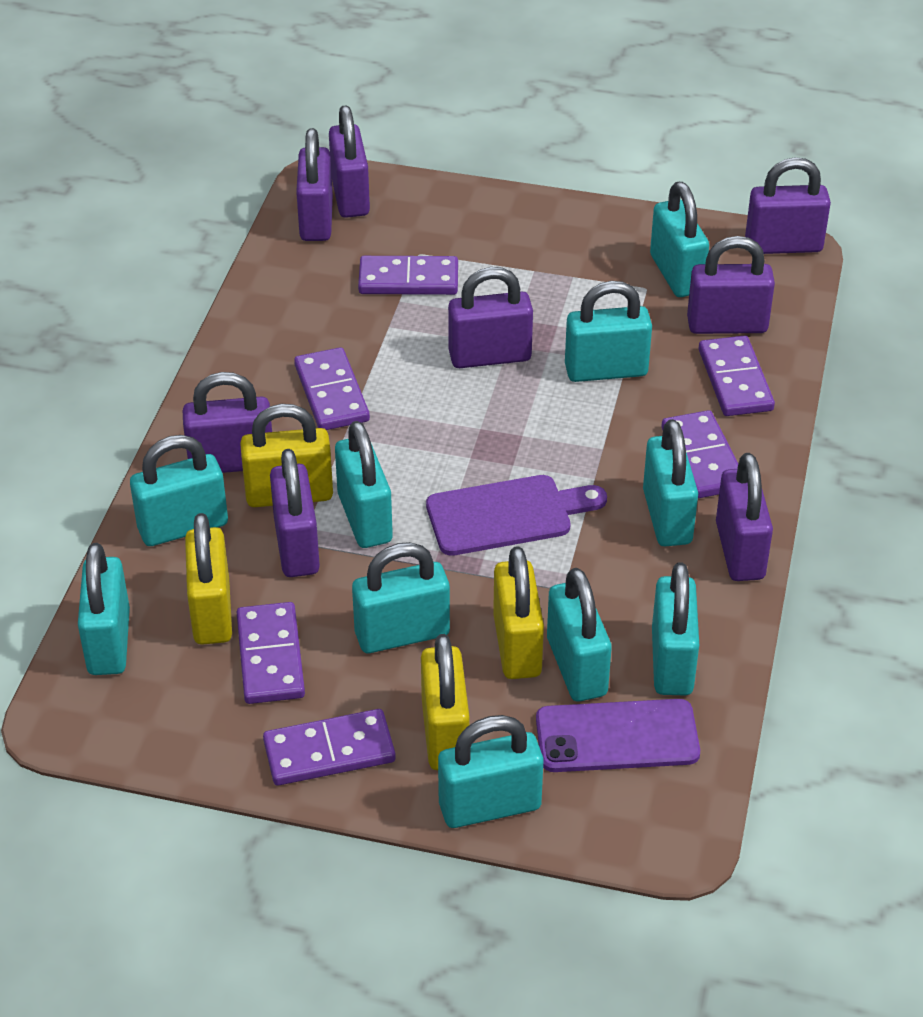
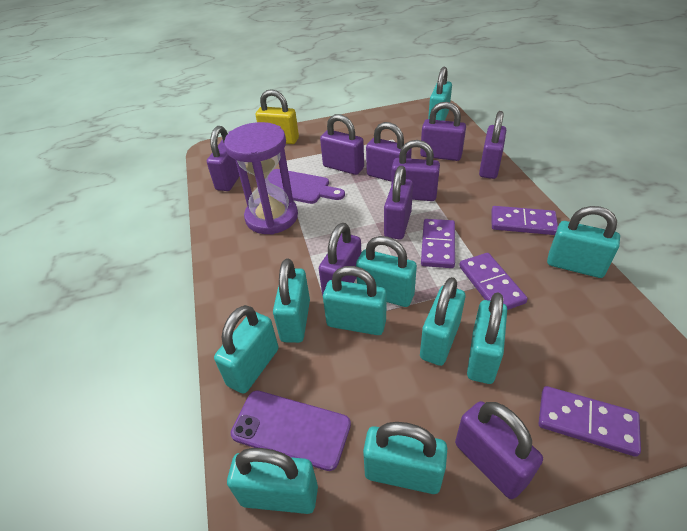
purple domino: [237,602,305,704] [263,709,396,785] [294,347,370,430] [358,256,458,295] [662,410,738,498] [699,336,775,416] = 6 -> [421,219,455,268] [459,253,528,310] [491,206,558,235] [539,386,641,457] = 4
purple hourglass: none = 0 -> [224,122,298,235] = 1
purple padlock: [183,372,272,473] [270,449,320,577] [296,128,333,241] [329,106,370,218] [448,267,533,368] [687,236,775,334] [716,453,773,581] [745,157,831,254] = 8 -> [207,126,239,191] [319,223,362,296] [320,114,364,175] [366,122,412,181] [384,166,413,239] [391,140,440,201] [420,102,466,161] [455,401,543,499] [479,111,506,179] = 9
yellow padlock: [185,513,232,645] [240,404,333,507] [421,634,470,770] [493,546,544,679] = 4 -> [256,89,299,144] = 1

